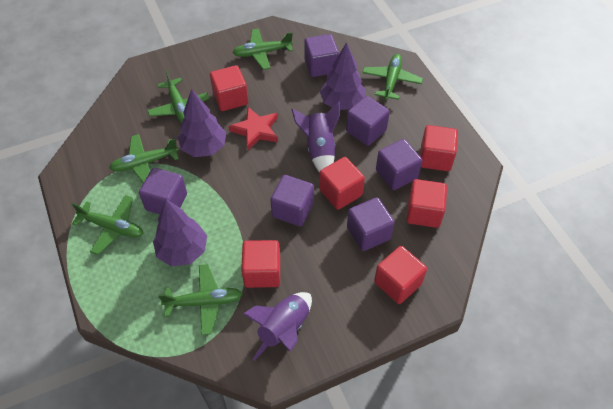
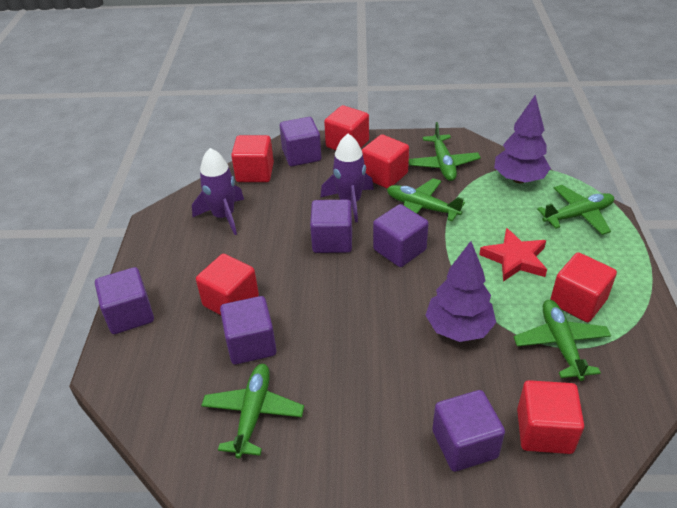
green plane: [72,195,143,255] [109,134,179,183] [147,70,209,124] [158,264,243,335] [232,29,293,70] [362,54,423,100] = 6 -> [201,364,304,459] [387,178,465,221] [409,122,481,181] [514,300,611,381] [537,185,614,235] = 5
purple tree: [153,199,207,266] [178,89,226,157] [320,42,365,110] = 3 -> [425,241,496,342] [494,95,551,183] = 2

